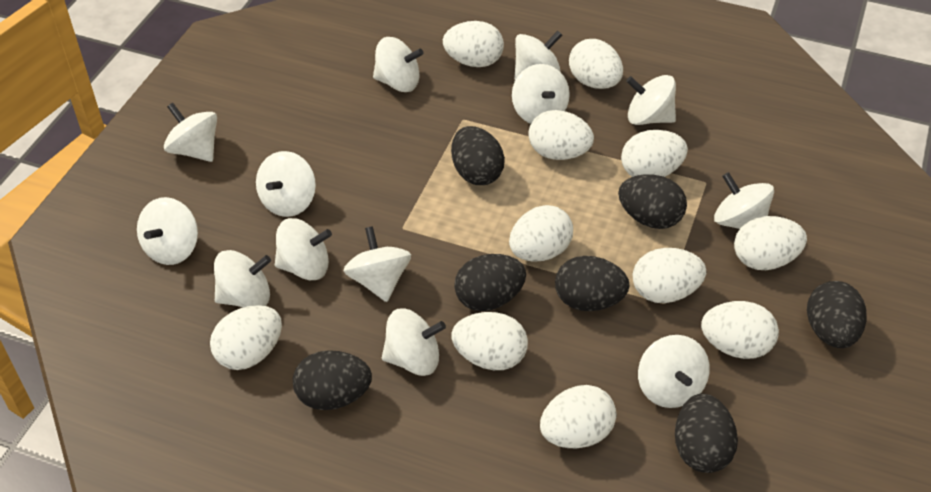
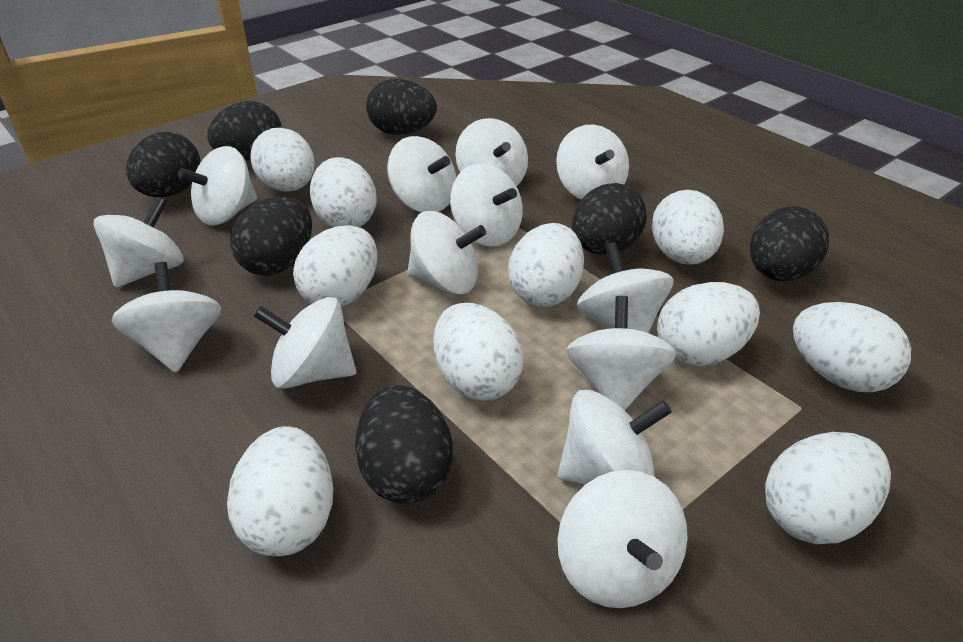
white egg: [210,305,282,370] [443,21,504,67] [452,312,528,370] [509,205,573,262] [528,110,594,160] [540,385,616,448] [569,39,623,89] [621,130,688,177] [633,248,706,303] [701,301,779,359] [734,216,807,270] = 11 -> [227,426,333,556] [250,128,315,192] [293,225,377,307] [310,157,377,227] [434,303,523,400] [508,223,584,307] [652,190,724,265] [657,282,760,366] [765,432,891,544] [793,302,911,392] = 10

